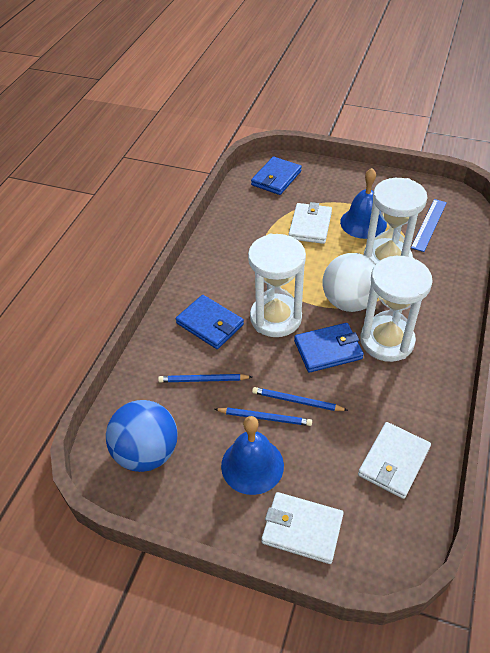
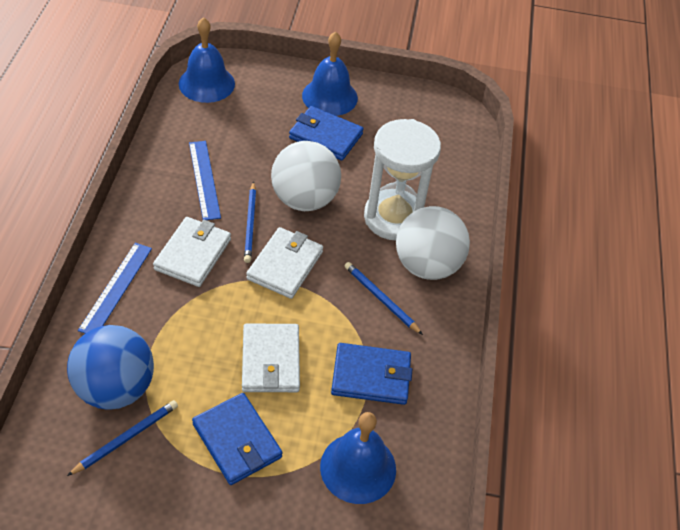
blue bell: [221,416,284,495] [340,168,387,239] = 2 -> [179,17,235,103] [302,31,358,116] [320,412,396,504] = 3
blue ruler: [411,199,447,252] = 1 -> [78,243,152,333] [189,141,221,220] = 2
white ball: [322,253,376,312] = 1 -> [271,141,341,211] [396,206,470,280] = 2
white hourglass: [248,234,306,337] [360,256,433,362] [364,178,427,264] = 3 -> [364,119,441,241] = 1

